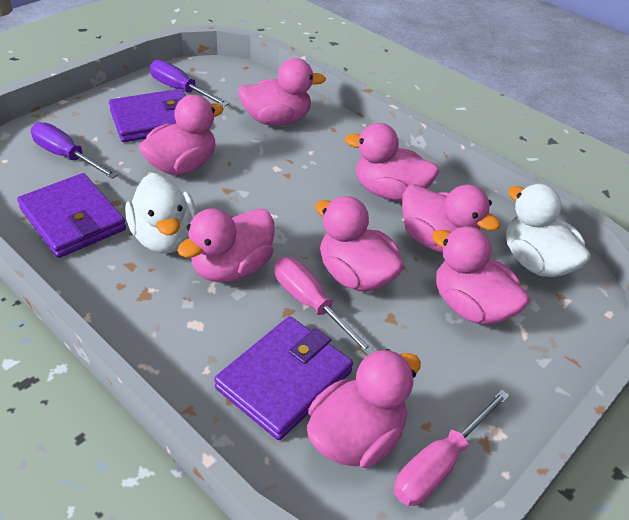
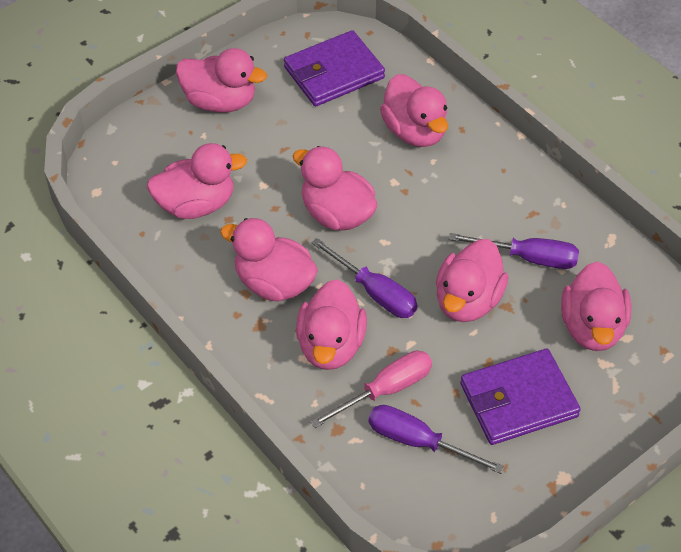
pink screwdriver: [275,257,375,356] [394,390,510,506] = 2 -> [310,351,432,428] = 1
purple screwdriver: [31,122,118,179] [150,60,229,107] = 2 -> [312,238,417,318] [369,405,504,474] [449,233,579,269] = 3
purple wallet: [17,173,126,258] [109,89,186,142] [214,316,353,440] = 3 -> [284,30,385,106] [460,349,581,445] = 2
white duck: [125,173,197,253] [506,184,590,277] = 2 -> none = 0

